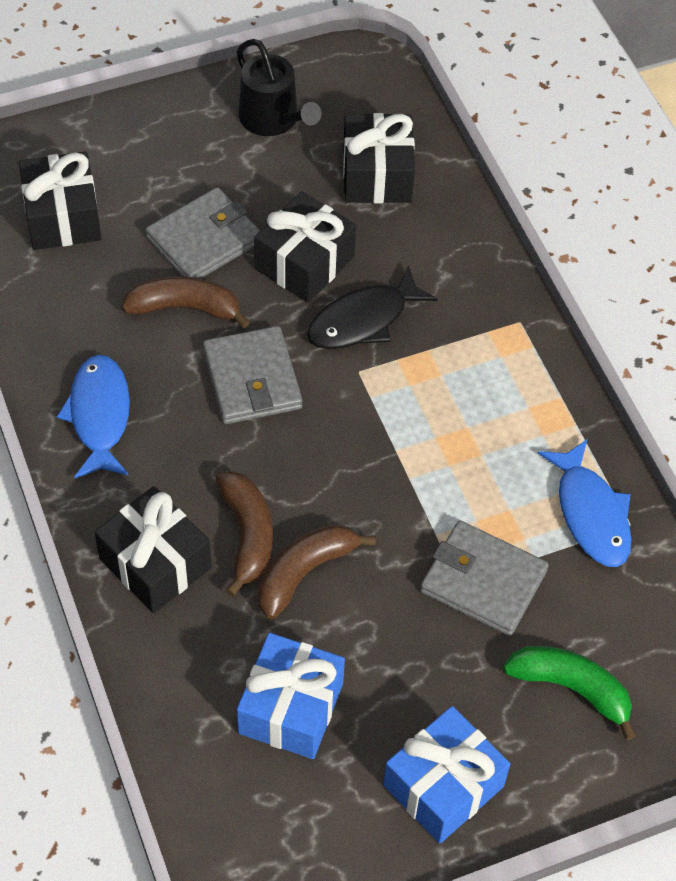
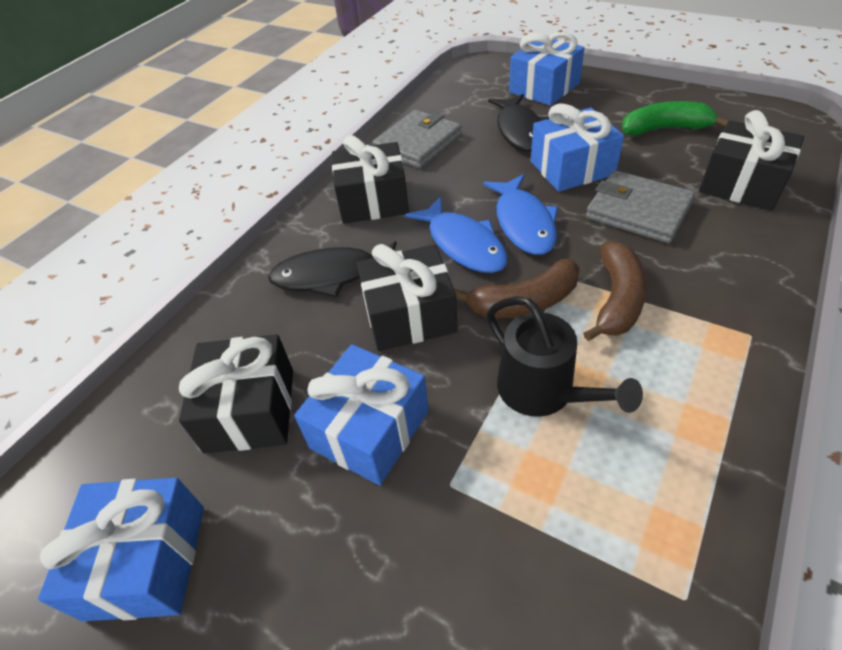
black fish: [307,266,438,349] = 1 -> [268,241,397,297] [488,94,549,151] = 2
blue gift: [237,633,345,759] [383,706,510,843] = 2 -> [38,478,204,621] [294,344,429,486] [509,32,585,106] [530,104,624,192] = 4
brown banana: [121,276,250,328] [215,471,273,597] [258,524,376,619] = 3 -> [454,259,580,318] [583,241,648,341] = 2
grey wallet: [146,187,260,279] [203,326,303,424] [420,521,549,636] = 3 -> [372,110,462,169] [586,170,695,243] = 2

